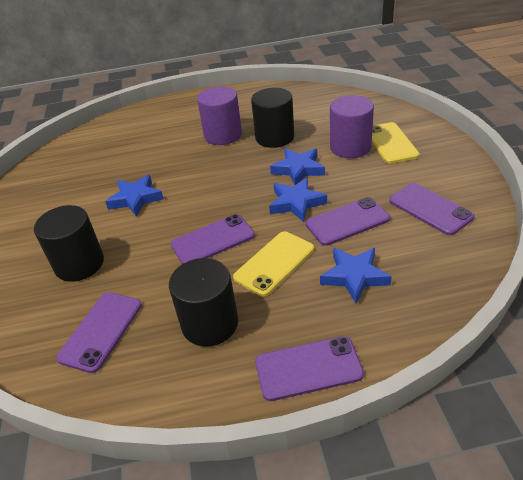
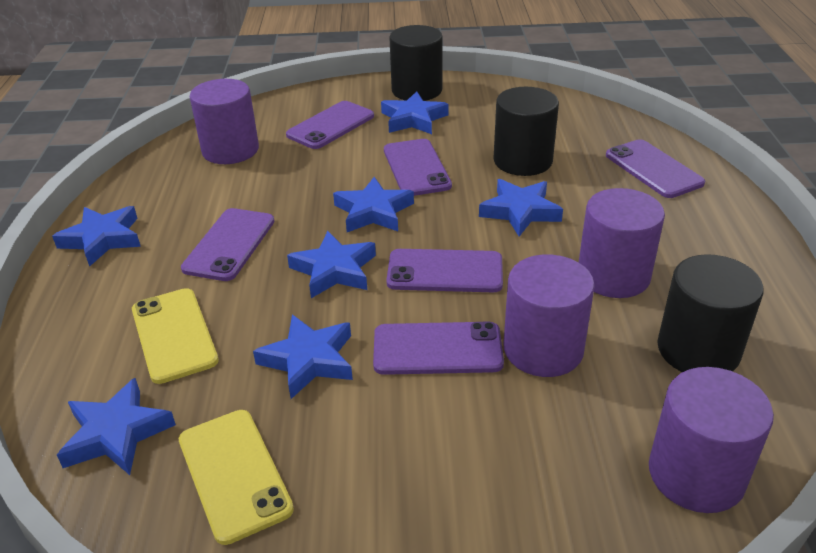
blue star: [105,175,164,217] [269,177,327,222] [270,148,325,185] [320,248,392,304] = 4 -> [52,206,141,267] [57,378,176,475] [253,314,353,399] [287,231,376,298] [333,177,414,232] [381,91,449,134] [479,179,563,237] = 7
purple cylinder: [197,86,242,145] [330,95,374,158] = 2 -> [190,79,259,164] [503,254,595,377] [579,188,665,298] [649,367,774,513] = 4
purple phone: [56,292,142,373] [170,214,255,264] [255,336,364,401] [306,197,390,246] [389,183,474,235] = 5 -> [181,208,275,281] [286,101,374,149] [373,321,504,375] [384,139,452,196] [386,249,503,292] [606,139,705,198] = 6

